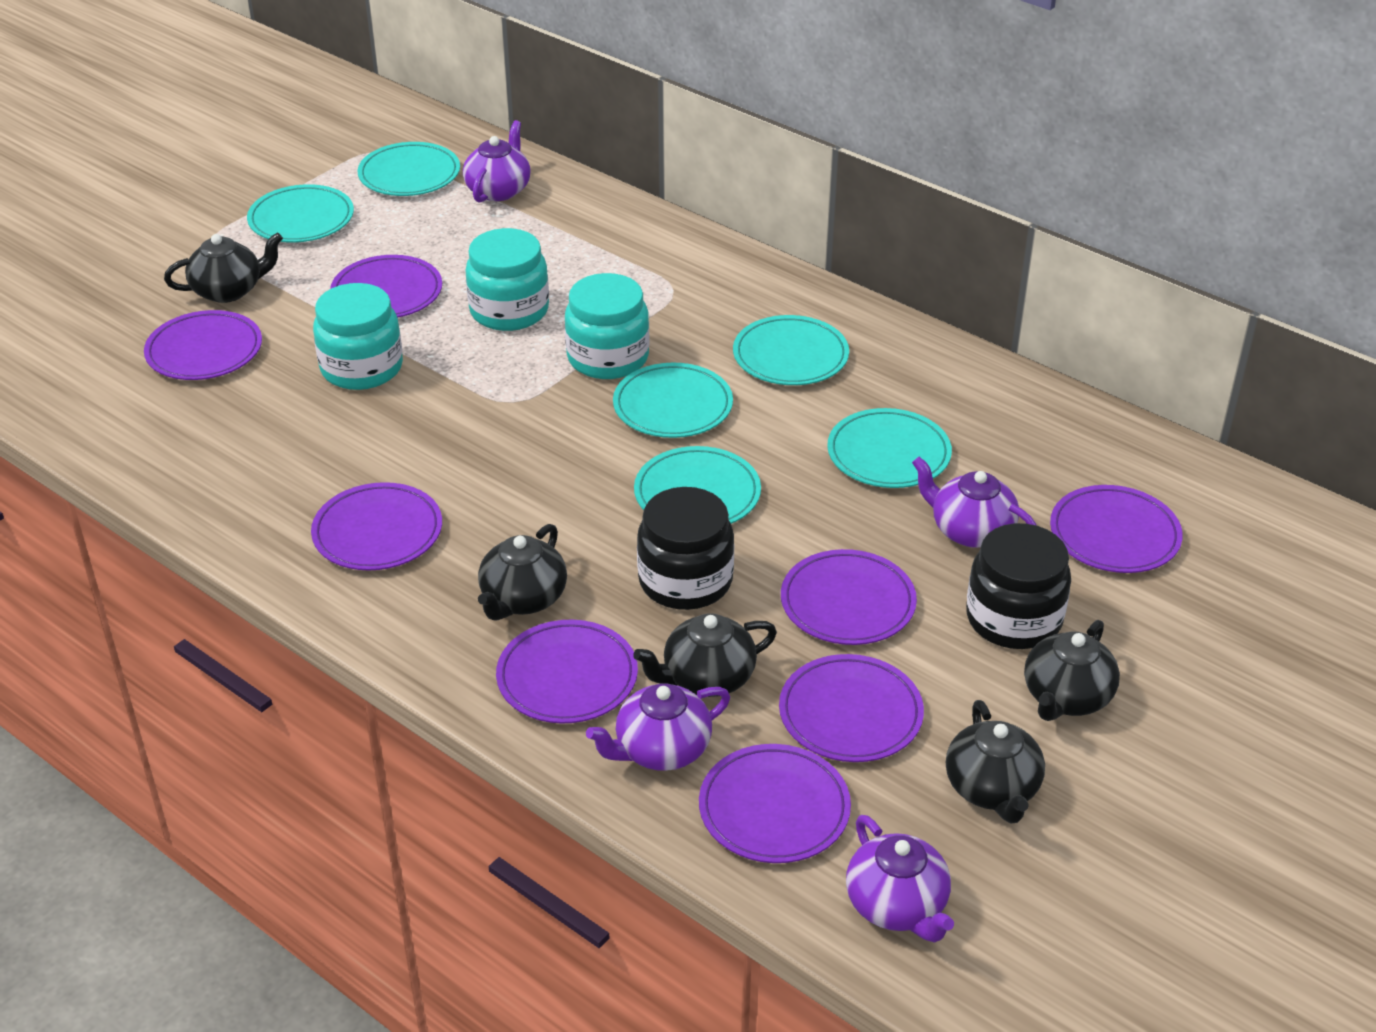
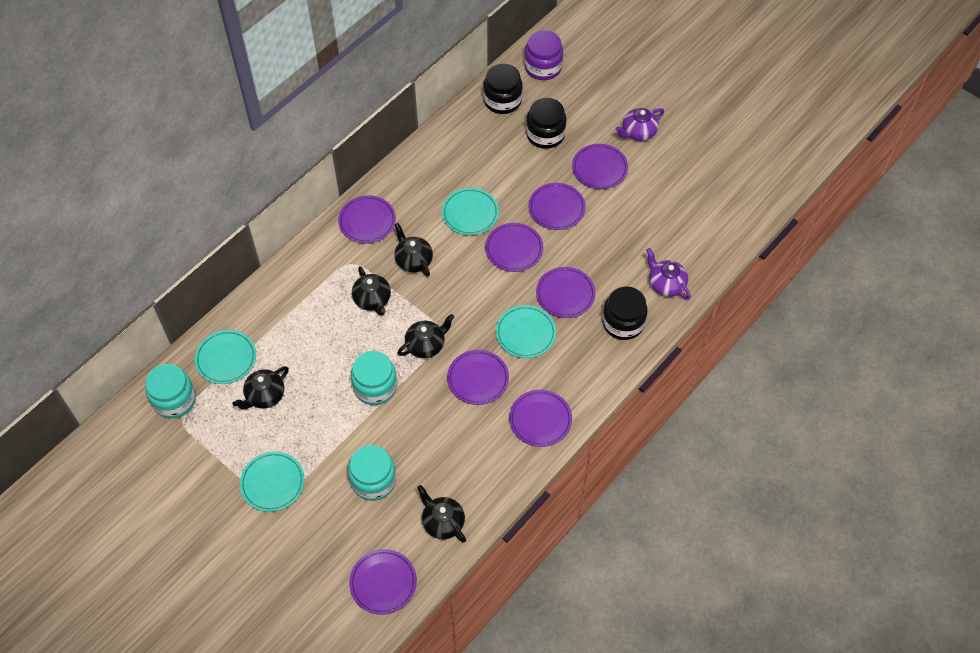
black jar: [637,487,734,610] [966,523,1071,649] = 2 -> [483,64,523,114] [526,98,566,149] [602,286,648,340] = 3
purple jar: none = 0 -> [524,30,563,80] = 1
purple teapot: [463,120,531,203] [586,683,730,771] [846,815,954,943] [912,457,1037,548] = 4 -> [615,108,664,141] [646,248,691,299] = 2
turquoise plate: [247,184,354,243] [358,142,460,196] [613,362,733,438] [634,446,761,524] [733,315,849,385] [827,408,952,488] = 6 -> [195,330,256,384] [240,452,305,512] [442,188,499,235] [496,305,556,358] = 4

